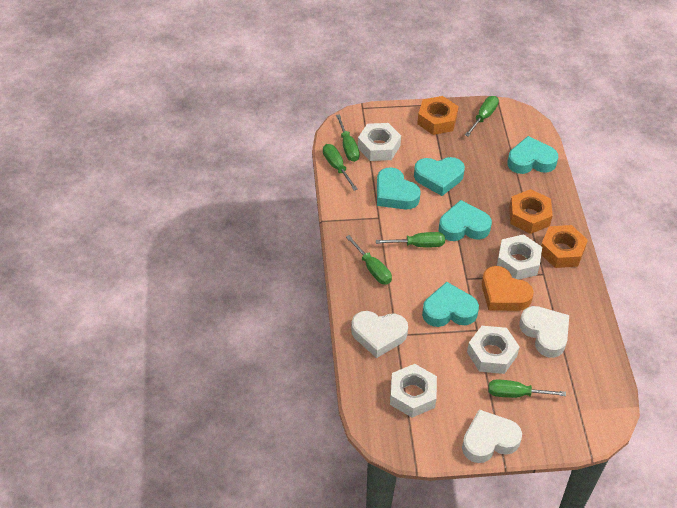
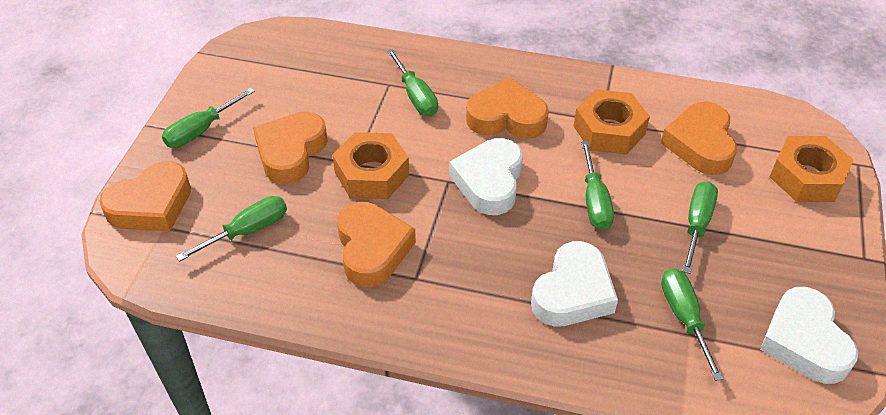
orange heart: [482,266,533,311] = 1 -> [99,161,191,231] [253,112,328,184] [337,202,416,287] [466,78,549,139] [661,102,737,175] = 5
turquoise heart: [377,167,421,210] [414,157,465,196] [422,282,479,327] [439,200,492,241] [507,136,558,174] = 5 -> none = 0
white nut: [358,123,401,161] [390,364,437,417] [467,326,520,374] [497,234,542,280] = 4 -> none = 0

